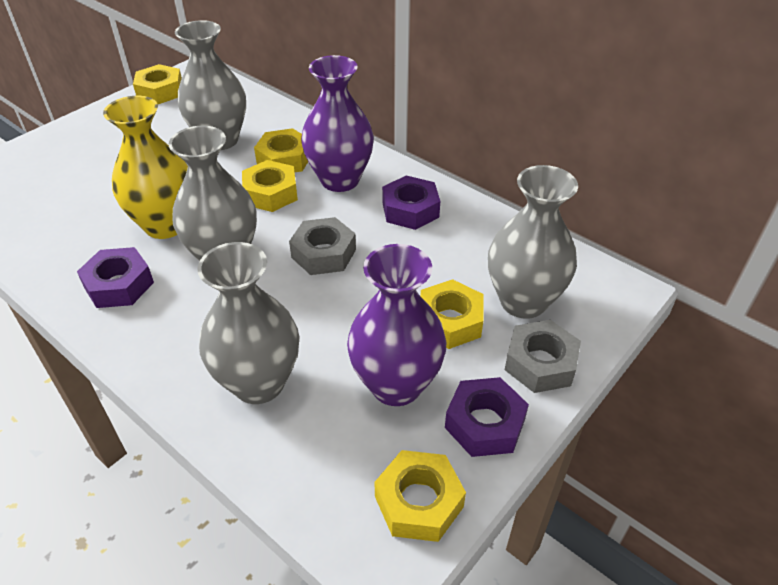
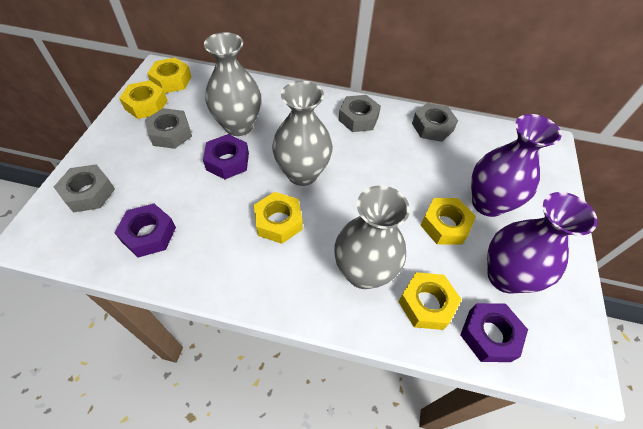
grey nut: [289,217,356,275] [505,320,581,393] = 2 -> [54,164,115,213] [145,108,192,149] [339,95,381,132] [412,103,458,142] = 4
grey vase: [169,126,257,261] [175,20,246,150] [198,242,299,404] [488,165,578,319] = 4 -> [204,32,261,136] [272,81,333,186] [335,185,410,289] = 3
yellow vase: [103,96,188,239] = 1 -> none = 0

